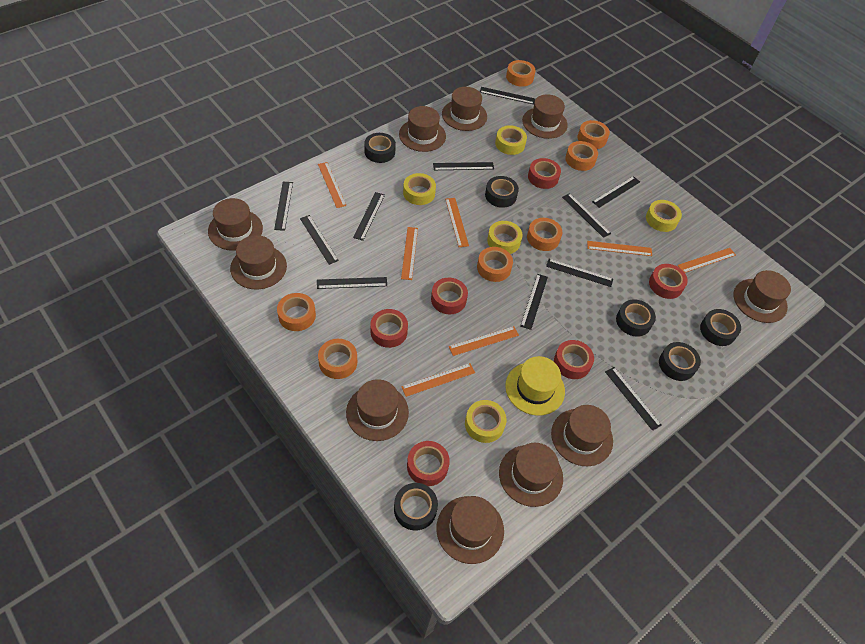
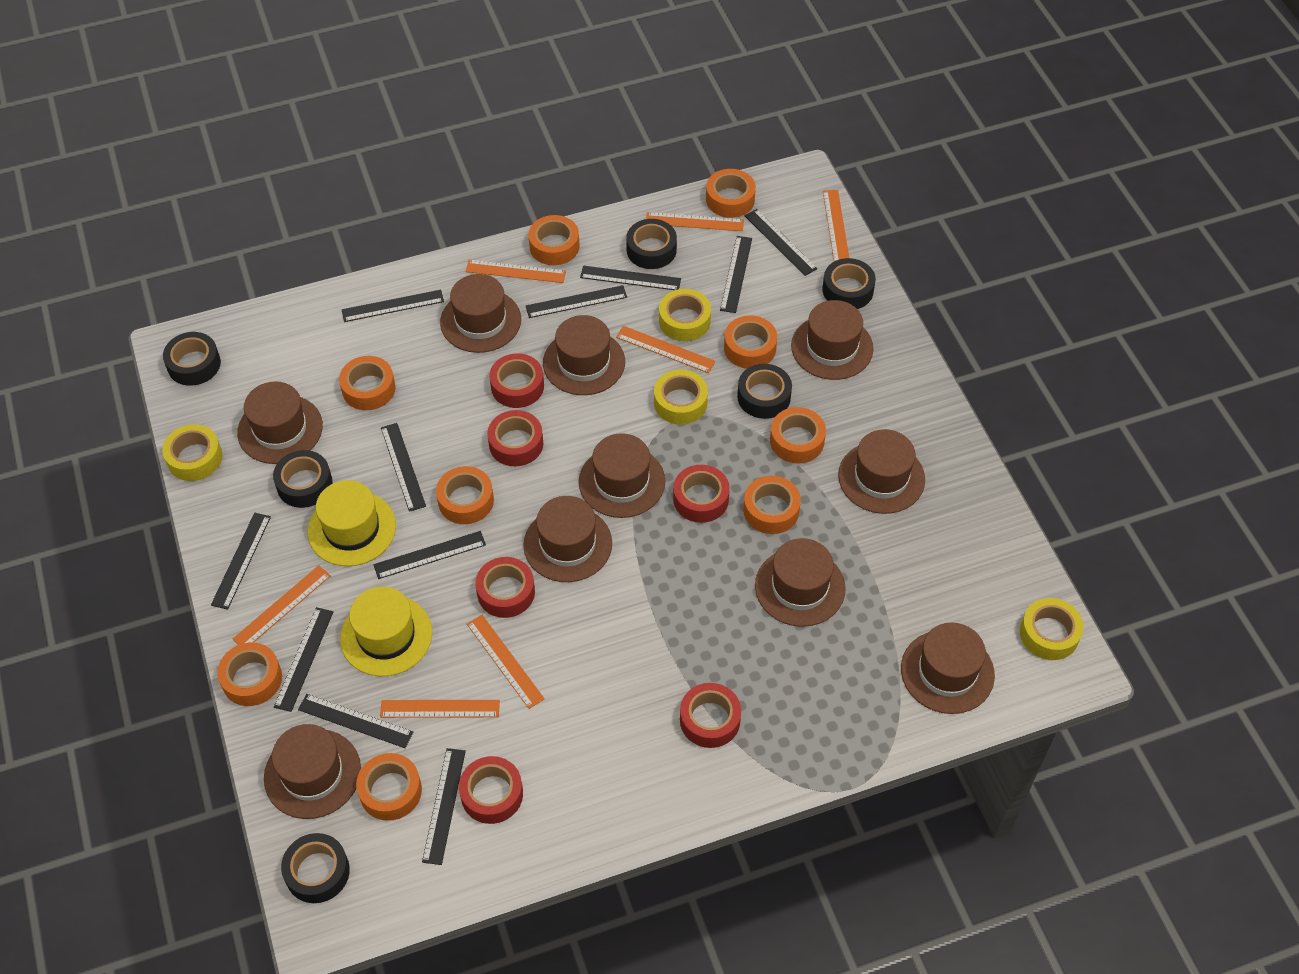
orange tape: [277,293,316,331] [318,339,357,379] [477,247,513,282] [506,60,536,87] [527,218,562,251] [565,141,598,171] [578,120,610,149] = 7 -> [217,642,282,706] [339,356,396,410] [356,753,422,821] [436,466,494,524] [528,215,580,265] [706,169,756,218] [724,315,777,369] [743,476,801,534] [770,407,826,464] = 9
yellow hat: [505,356,565,416] = 1 -> [308,480,396,566] [340,587,432,677] = 2
yellow tape: [403,173,436,205] [465,400,507,443] [487,221,523,254] [495,125,527,155] [646,200,682,232] = 5 -> [162,424,223,481] [654,369,708,425] [659,289,711,341] [1020,598,1084,660] = 4

